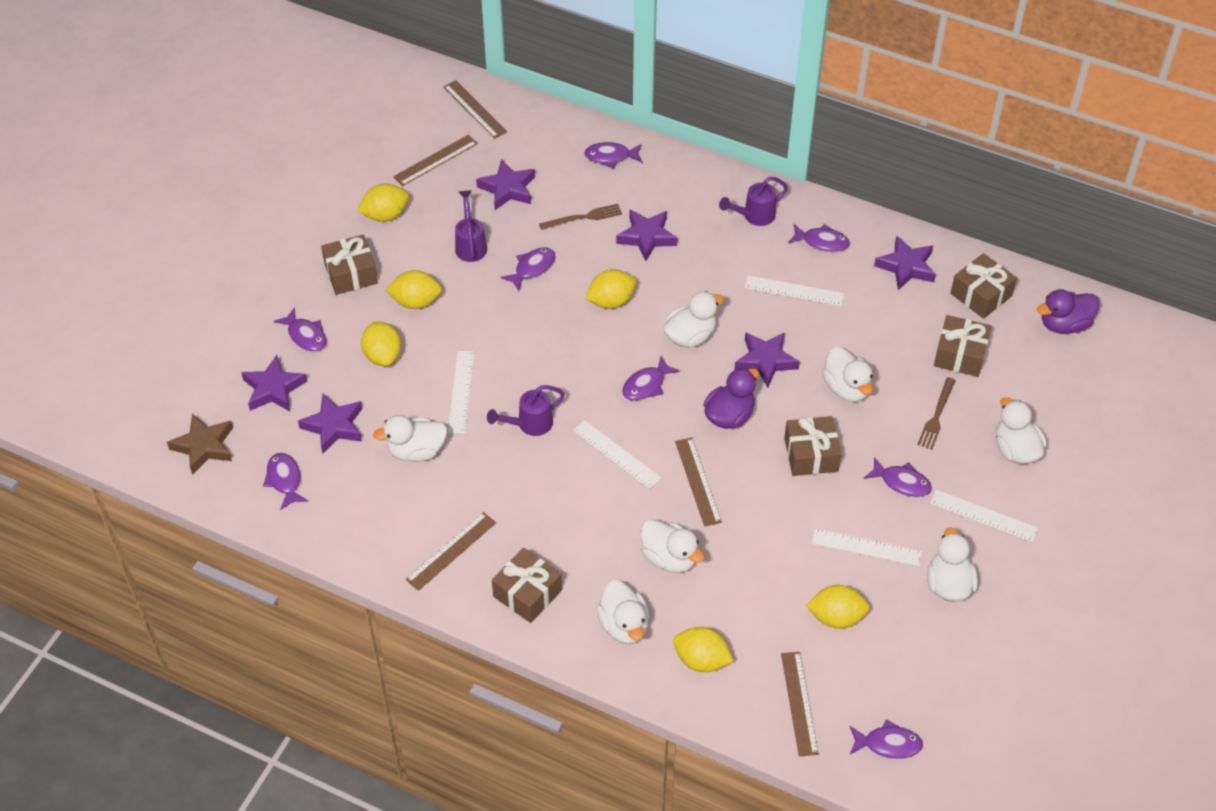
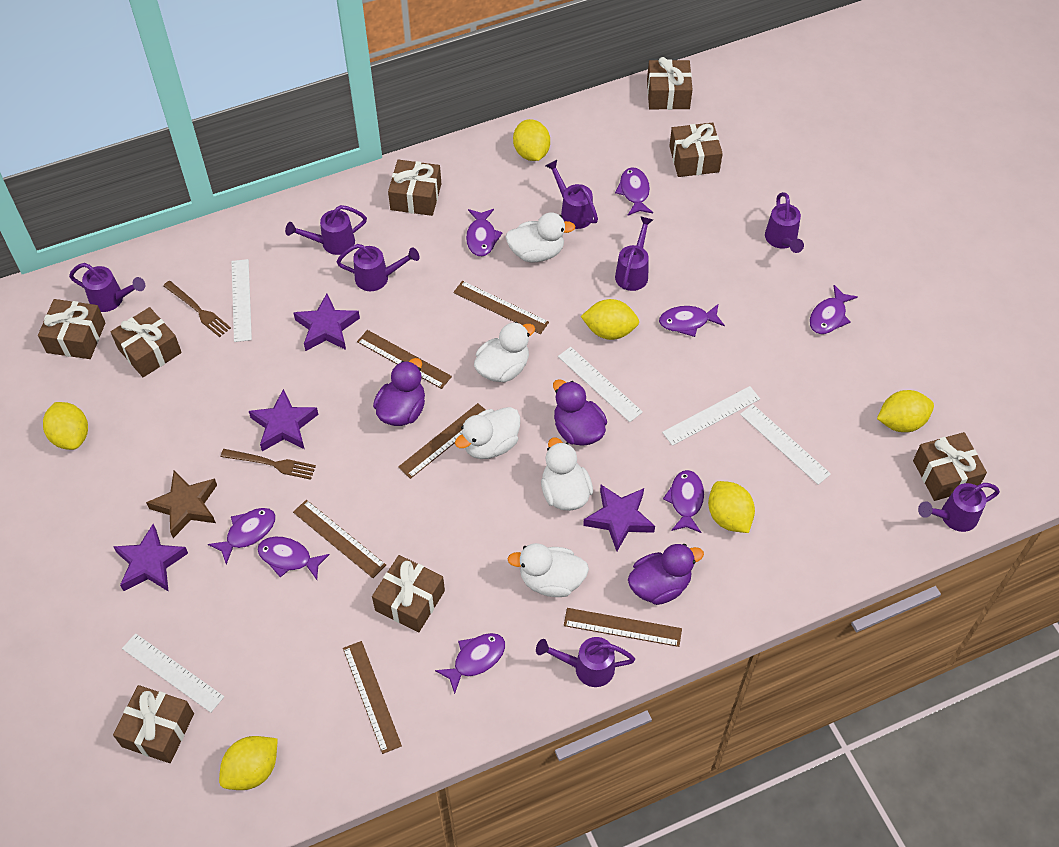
brown gift: [321,235,378,295] [492,548,562,623] [784,416,841,476] [934,315,991,377] [950,253,1017,319] = 5 -> [38,299,105,359] [111,307,182,377] [113,685,194,763] [372,555,445,632] [388,160,441,216] [647,57,693,110] [669,122,723,177] [913,432,987,501] = 8
brown ruler: [393,135,478,186] [406,512,496,591] [443,80,507,139] [675,438,722,527] [781,652,819,756] = 5 -> [293,500,386,578] [343,641,402,754] [357,330,452,389] [398,403,485,479] [453,281,549,334] [564,608,682,647] = 6
purple duck: [703,368,759,429] [1037,289,1100,334] = 2 -> [373,358,425,426] [553,379,607,446] [628,544,704,605] = 3
purple star: [241,355,307,411] [298,394,362,453] [476,159,535,210] [616,210,678,261] [734,332,800,388] [874,236,936,290] = 6 -> [113,524,188,592] [249,389,319,451] [294,294,360,351] [583,485,655,551] = 4
purple watering can: [455,190,487,262] [487,385,565,436] [719,176,788,226] = 3 -> [69,263,145,312] [285,205,367,255] [336,244,419,291] [536,637,635,687] [546,160,598,229] [615,216,653,291] [765,192,804,253] [918,483,1000,532] = 8
white duck: [373,415,447,462] [596,580,649,644] [641,519,704,573] [663,291,724,347] [822,347,873,402] [927,527,978,602] [996,397,1047,464] = 7 -> [455,407,520,459] [474,322,535,382] [505,213,576,262] [507,543,589,597] [541,438,593,511] = 5

